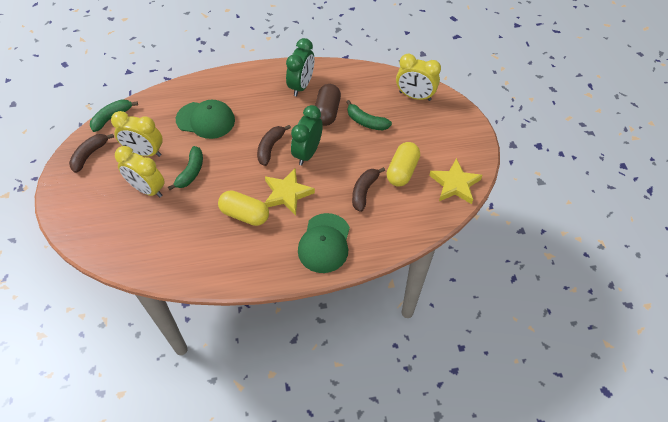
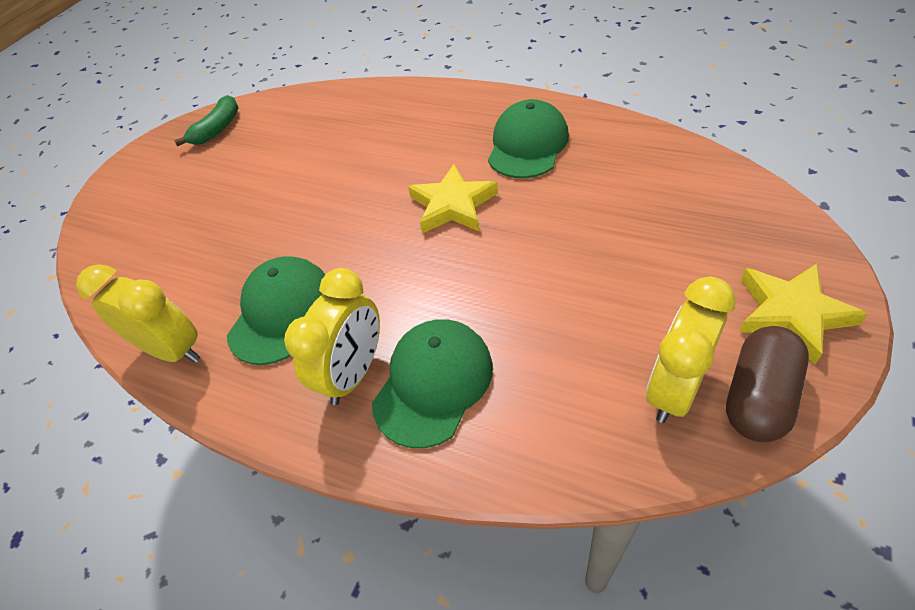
brown banana: [69,134,114,173] [257,125,291,166] [352,167,385,212] = 3 -> none = 0
green banana: [90,99,138,132] [168,146,203,190] [346,100,392,130] = 3 -> [174,95,238,146] = 1
green cap: [176,100,235,139] [298,213,350,273] = 2 -> [227,256,326,365] [372,319,493,448] [488,99,569,178] = 3
green clock: [286,38,314,96] [291,105,323,165] = 2 -> none = 0
yellow capsule: [218,190,269,226] [387,142,420,186] = 2 -> none = 0

